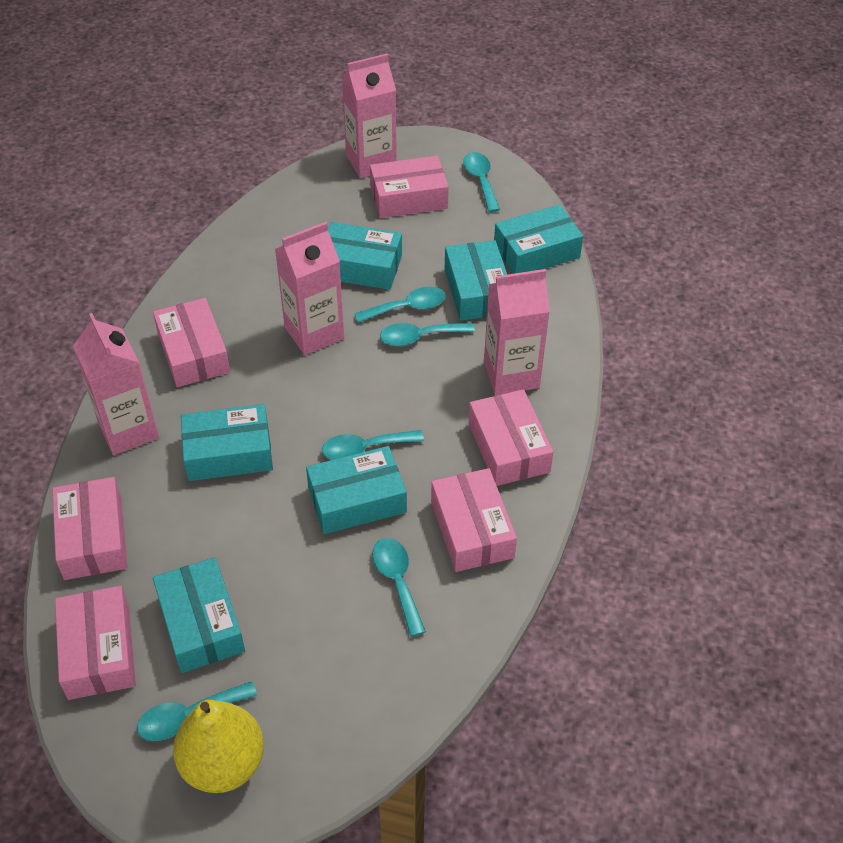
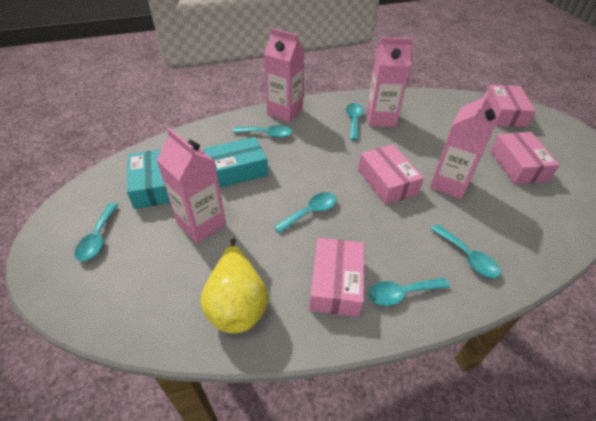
pink box: [52,477,128,580] [55,586,136,700] [153,298,230,387] [370,156,449,218] [431,468,517,572] [468,389,553,486] = 6 -> [309,238,364,317] [358,144,424,205] [487,85,536,127] [490,132,560,184] = 4
turquoise box: [153,557,245,673] [181,404,273,481] [306,446,407,534] [328,222,402,290] [445,240,507,321] [494,204,583,274] = 6 -> [127,150,170,209] [204,137,268,188] = 2

